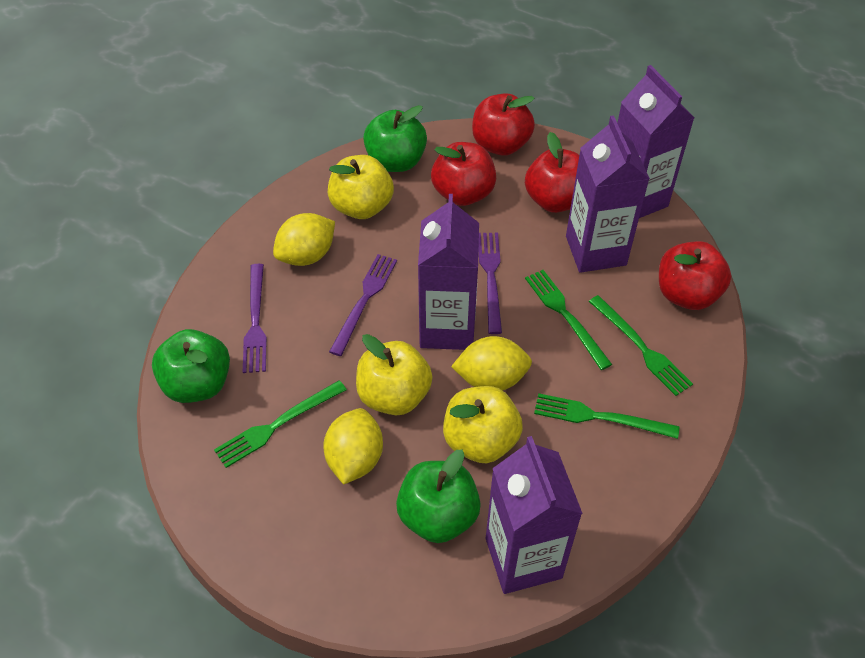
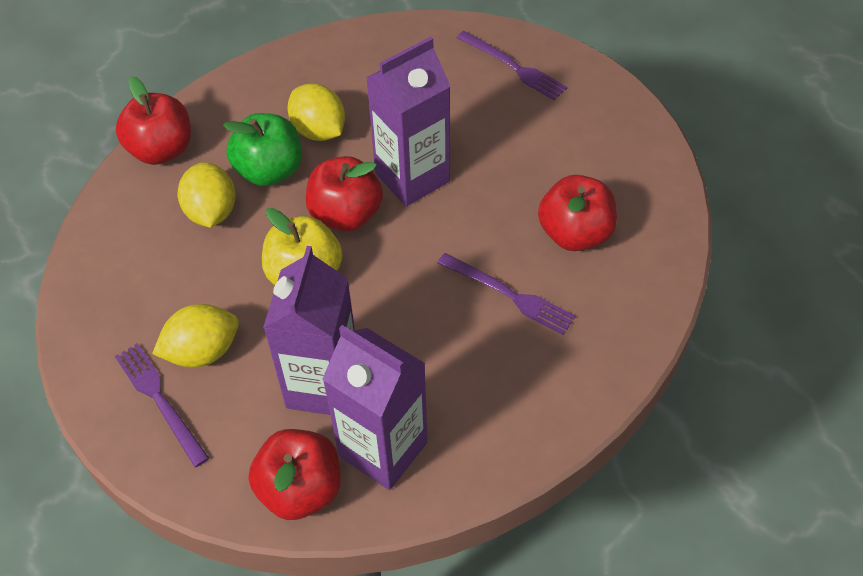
green apple: [152,329,230,403] [363,105,427,172] [396,449,481,543] = 3 -> [223,113,302,186] = 1
green fork: [214,380,347,468] [525,270,612,370] [534,393,679,439] [589,295,693,396] = 4 -> none = 0
purple carton: [418,194,479,350] [486,436,583,594] [566,115,650,273] [617,65,694,218] = 4 -> [263,246,355,415] [322,325,428,490] [366,37,450,206] = 3
yellow apple: [328,155,394,219] [356,334,433,415] [443,386,523,463] = 3 -> [262,208,342,285] = 1

